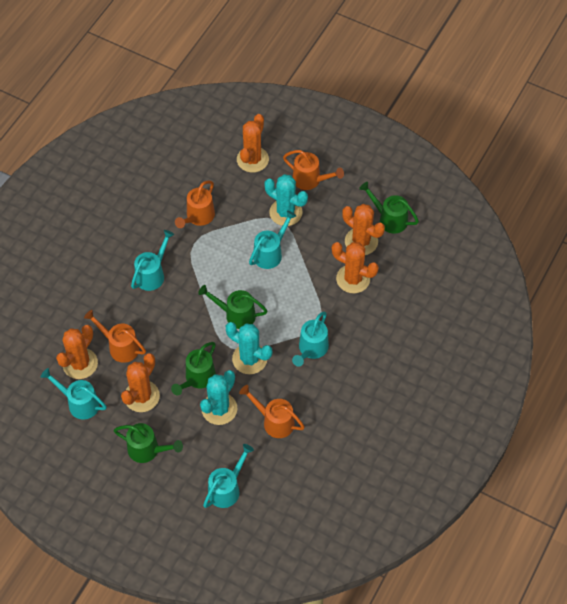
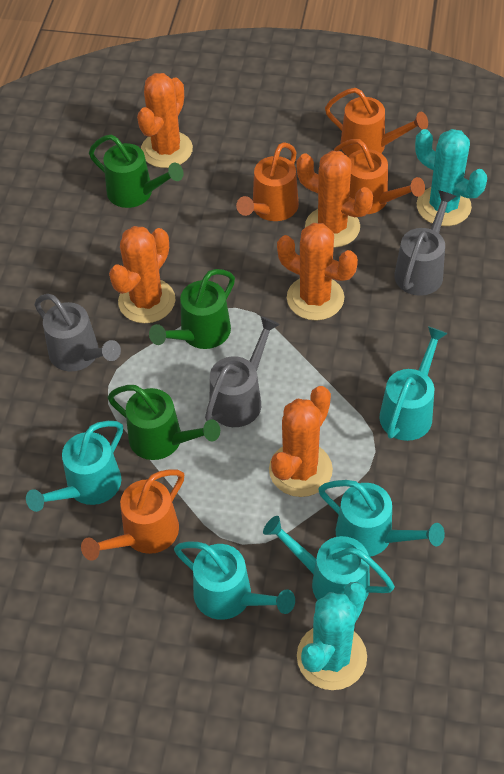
green watering can: [114,423,183,463] [171,342,216,395] [198,285,267,329] [359,182,419,234] = 4 -> [89,135,183,208] [108,385,220,460] [149,269,235,349] = 3
grey watering can: none = 0 -> [35,294,121,372] [205,316,280,427] [394,190,456,296] = 3
turquoise cactus: [200,370,237,425] [226,322,272,374] [264,174,308,226] = 3 -> [297,582,367,690] [415,129,487,226] = 2

